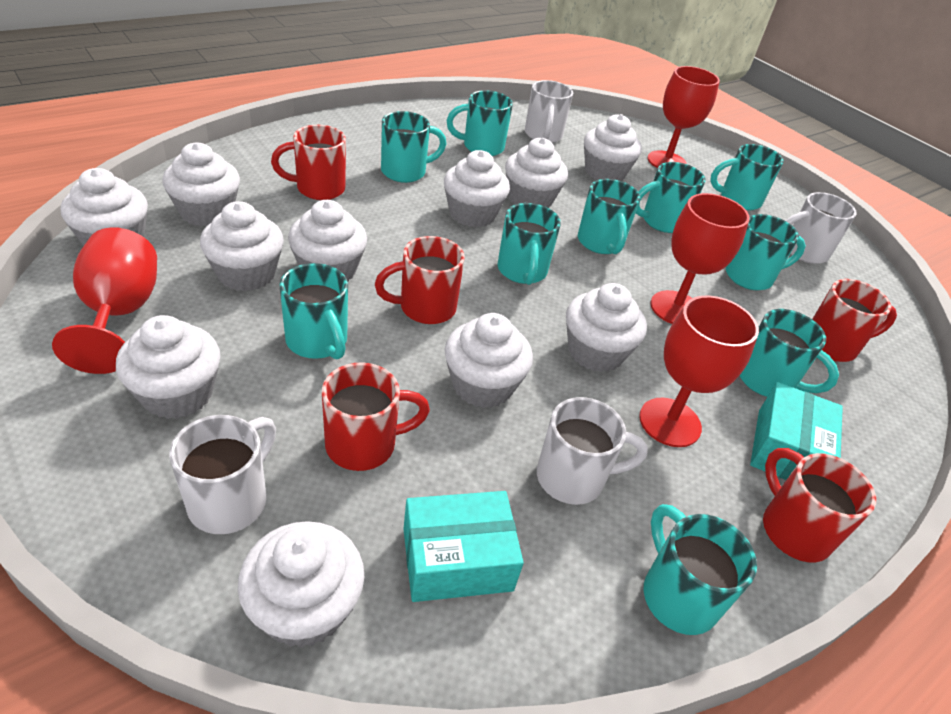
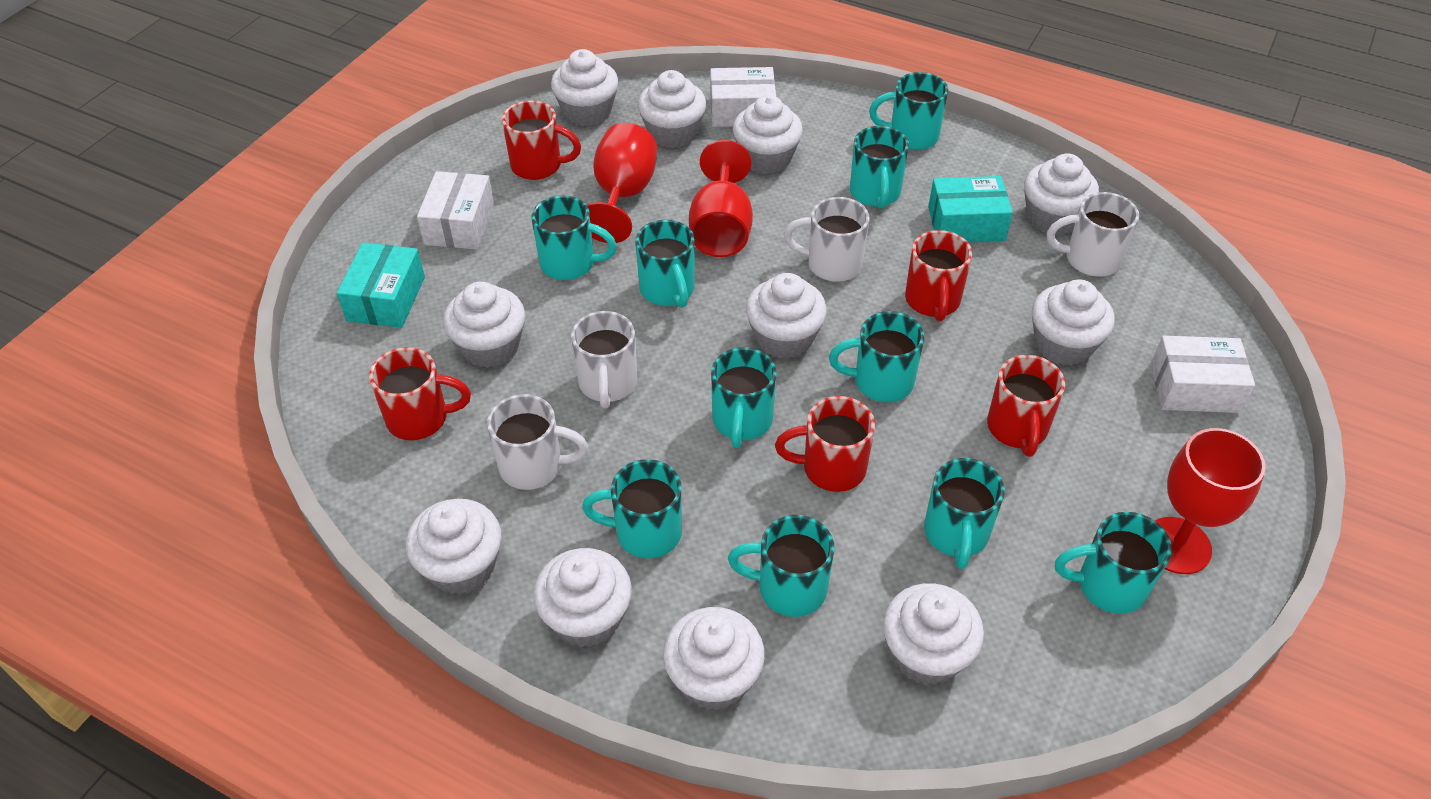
red goblet: [52,227,157,374] [639,296,759,447] [647,66,720,168] [651,193,750,324] = 4 -> [587,123,657,243] [689,140,753,257] [1155,428,1266,574] = 3
white box: none = 0 -> [417,171,494,249] [710,67,776,127] [1151,336,1255,413] = 3

